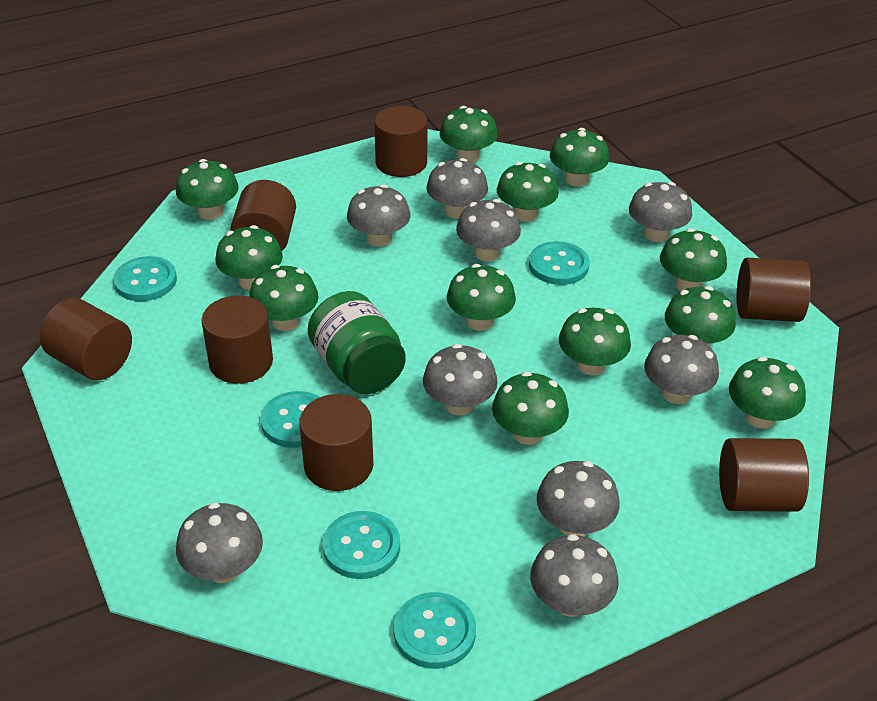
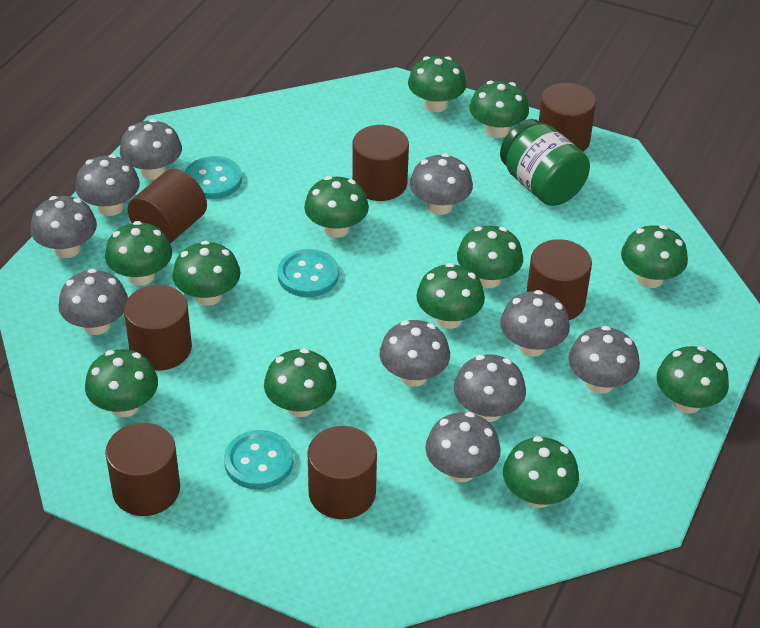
grey mushroom: [176,502,263,583] [347,184,410,247] [423,344,498,416] [426,158,488,219] [456,199,521,261] [530,534,618,617] [537,461,620,536] [629,182,692,242] [644,335,719,404] = 9 -> [30,196,97,258] [58,269,128,335] [75,154,140,216] [120,119,182,180] [379,320,450,386] [410,153,473,215] [425,412,501,482] [454,354,526,422] [500,290,570,357] [568,326,640,394] = 10
turquoise button: [113,256,177,301] [260,391,320,448] [323,511,400,579] [394,592,476,669] [529,241,589,285] = 5 -> [185,156,242,199] [224,430,293,490] [277,249,339,297] = 3

